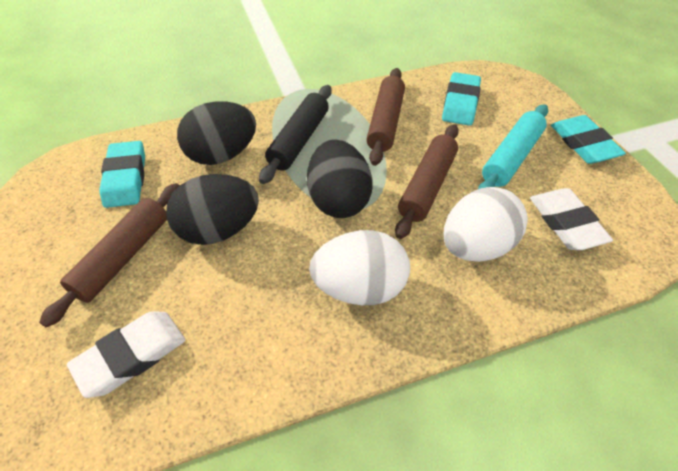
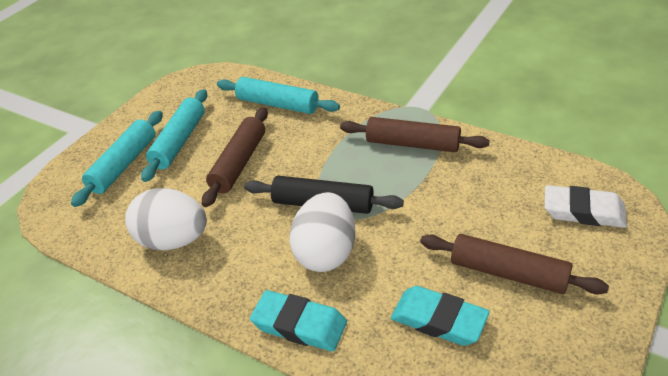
black egg: [166,174,259,245] [177,101,256,165] [307,140,372,218] = 3 -> none = 0
turquoise eraser: [99,141,145,208] [442,72,481,126] [551,115,626,164] = 3 -> [250,290,347,352] [391,286,490,346] = 2
turquoise rolling pin: [478,104,548,189] = 1 -> [71,111,163,207] [141,89,207,182] [217,77,340,114] = 3
white eraser: [67,311,185,398] [530,188,613,250] = 2 -> [545,185,627,228] = 1

